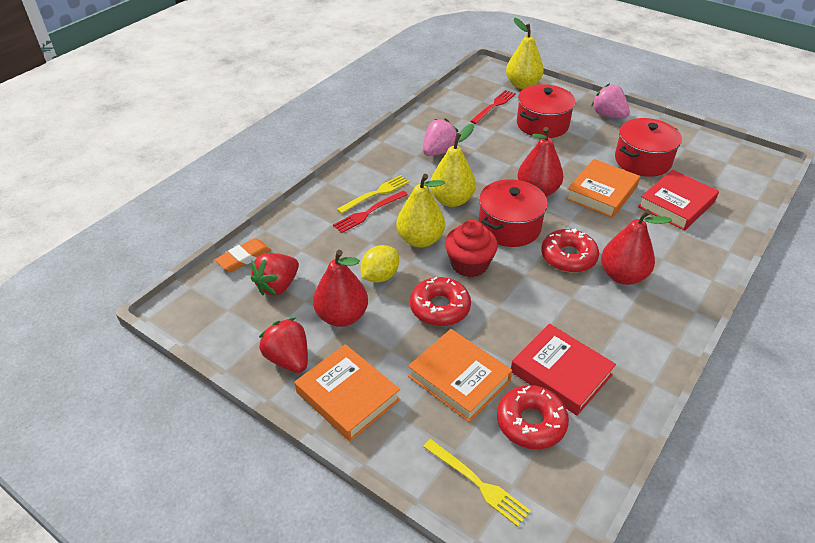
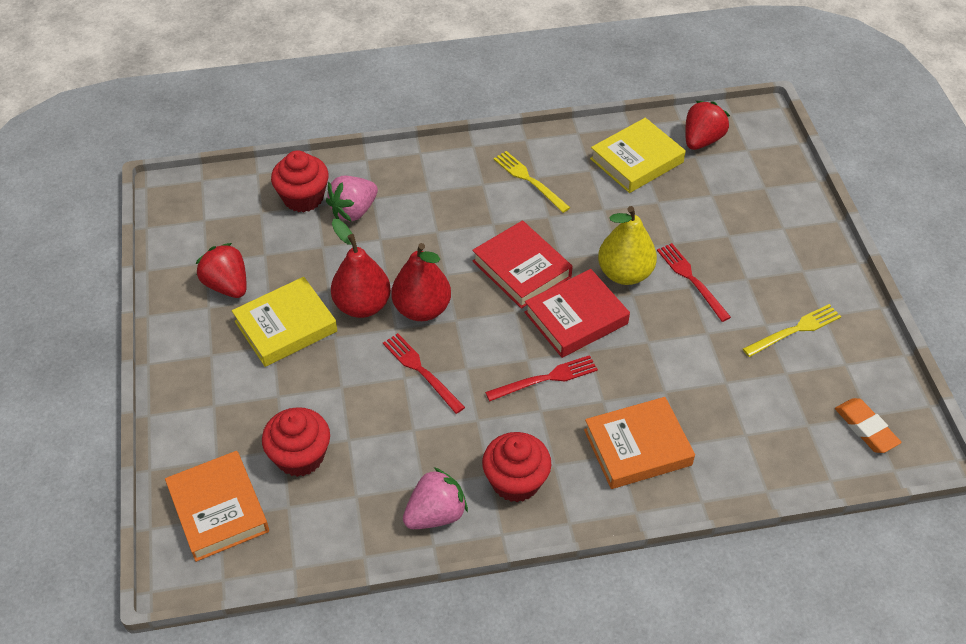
orange book: [295,344,400,441] [408,329,512,422] [566,159,640,218] = 3 -> [165,451,269,562] [584,397,695,489] = 2
red cupcake: [445,220,498,277] = 1 -> [262,407,330,477] [271,150,329,212] [482,432,551,502] = 3
red donut: [410,277,471,326] [497,385,569,449] [541,228,599,273] = 3 -> none = 0
red fork: [333,191,408,233] [470,90,516,124] = 2 -> [383,333,465,414] [485,355,598,401] [657,243,731,322] = 3
red pear: [313,250,368,327] [518,127,563,197] [601,209,672,285] = 3 -> [331,219,391,318] [391,243,451,321] = 2
red pot: [479,179,548,247] [517,84,575,138] [615,118,682,177] = 3 -> none = 0
yellow book: none = 0 -> [232,277,337,367] [590,118,686,193] = 2
yellow lemon: [361,245,399,283] = 1 -> none = 0
yellow pear: [396,174,445,248] [430,124,476,207] [506,18,544,89] = 3 -> [598,206,657,285] = 1

